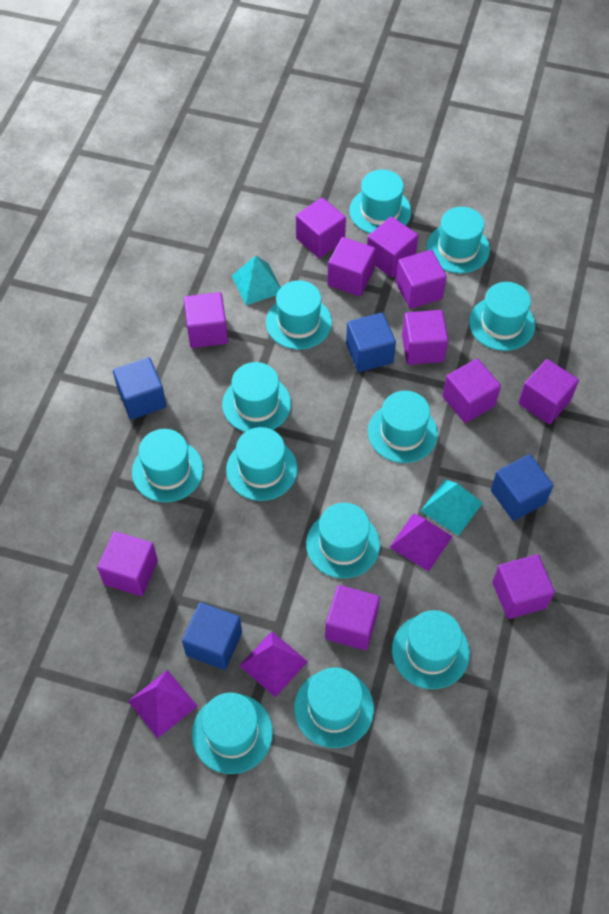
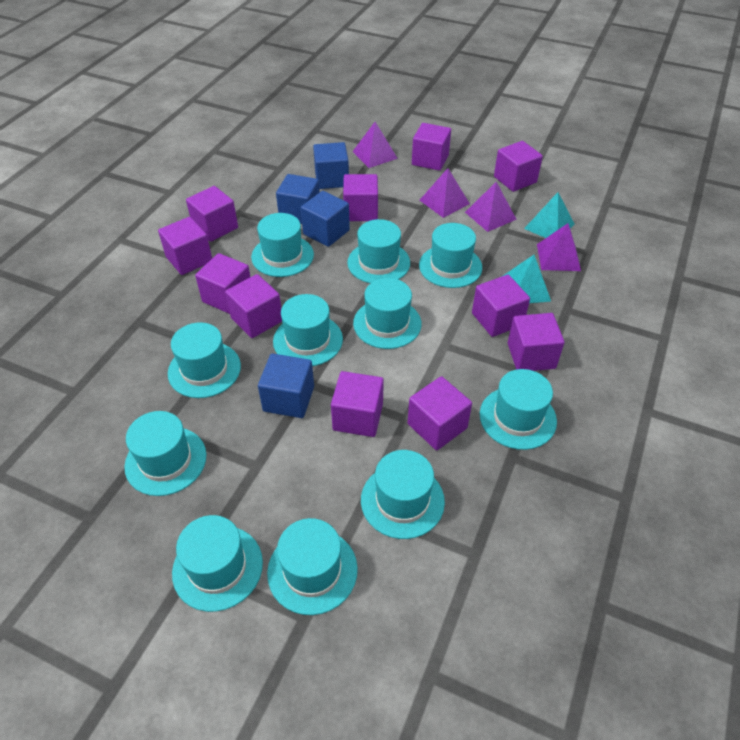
purple pyramid: [128,670,197,738] [239,631,308,697] [389,513,453,571] = 3 -> [352,122,398,168] [420,168,470,218] [465,182,517,232] [537,223,581,271] = 4
turquoise hat: [132,429,203,502] [192,693,273,774] [222,362,291,432] [226,427,298,501] [266,280,332,350] [294,667,374,748] [306,503,380,578] [349,170,412,234] [368,391,438,463] [392,610,470,689] [426,207,490,273] [469,282,535,351] = 12 -> [124,411,206,496] [168,322,241,398] [172,515,263,612] [251,213,314,277] [267,518,358,615] [273,294,343,366] [347,219,410,283] [353,278,422,349] [361,450,445,539] [419,223,482,288] [480,369,557,450] = 11

